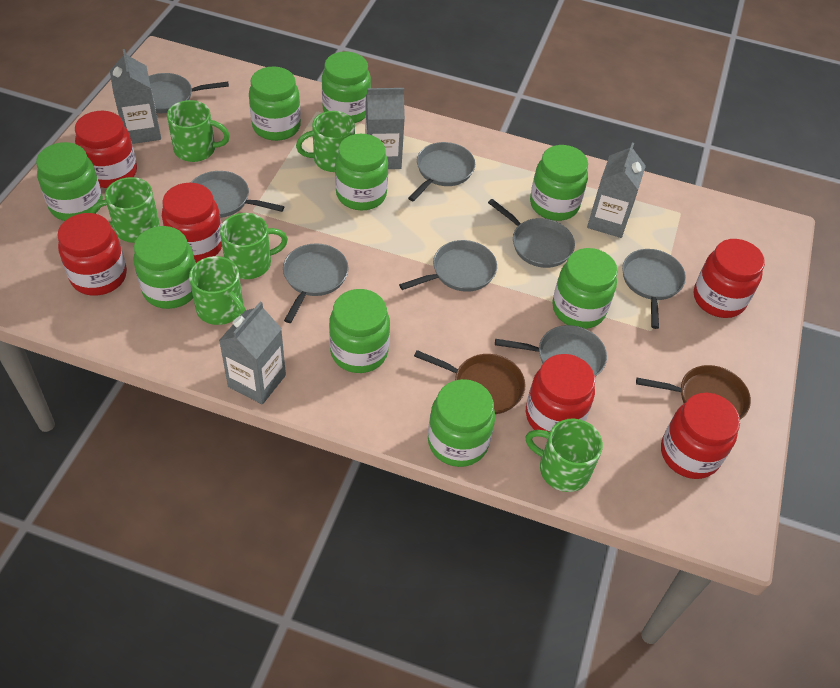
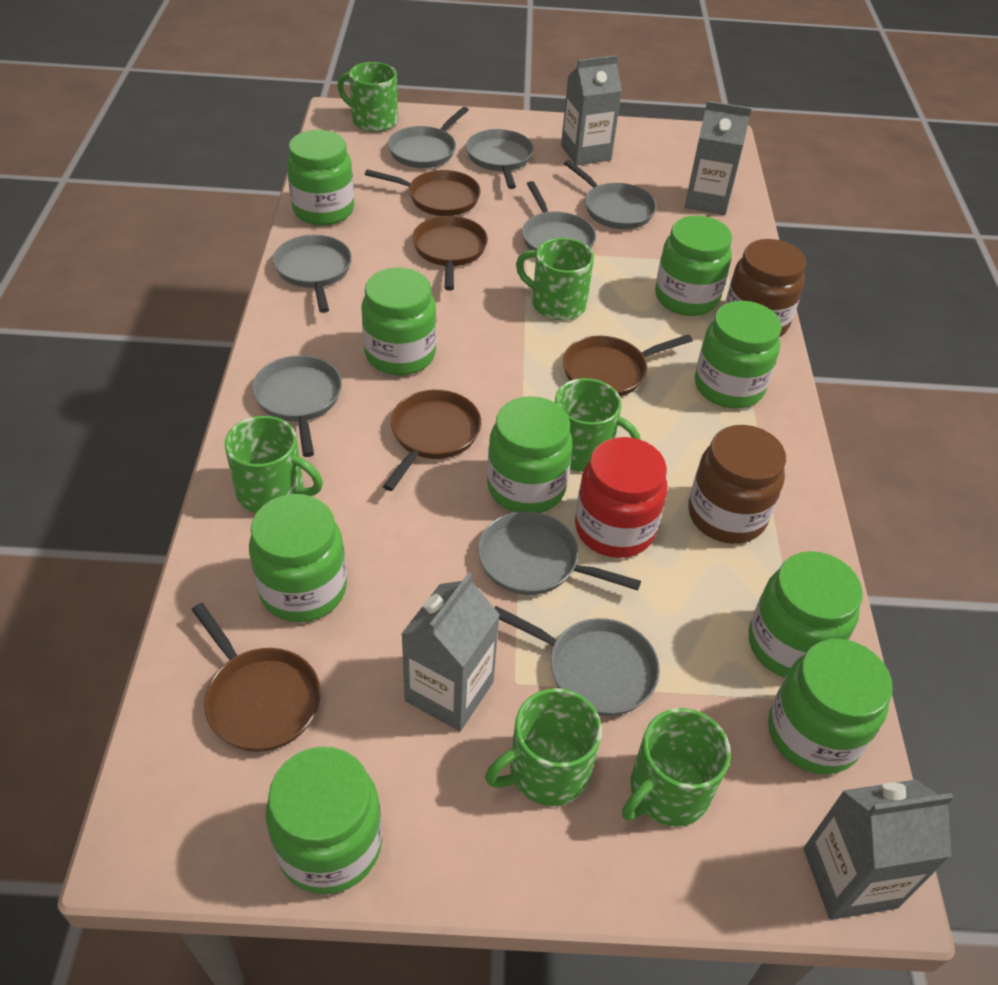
brown jar: none = 0 -> [688,425,786,544] [725,239,806,337] = 2
brown pan: [414,350,525,414] [636,365,751,420] = 2 -> [192,603,321,752] [365,169,481,216] [383,390,481,491] [412,216,488,291] [563,334,693,397] = 5
red jar: [57,213,127,296] [75,111,137,188] [162,183,222,263] [526,354,595,432] [661,393,740,479] [694,239,765,318] = 6 -> [575,437,667,558] = 1

